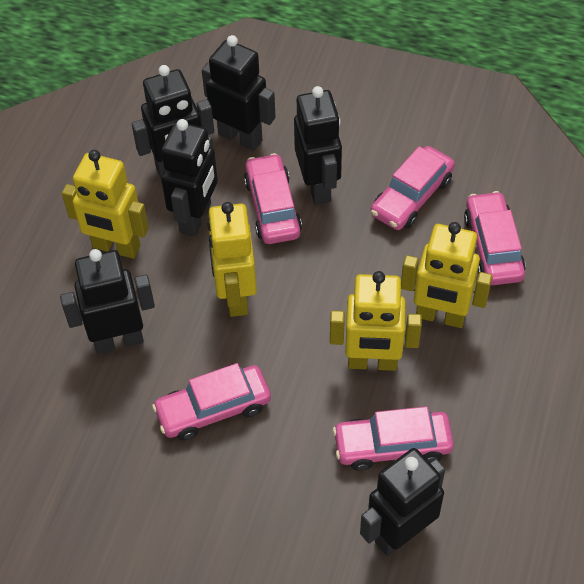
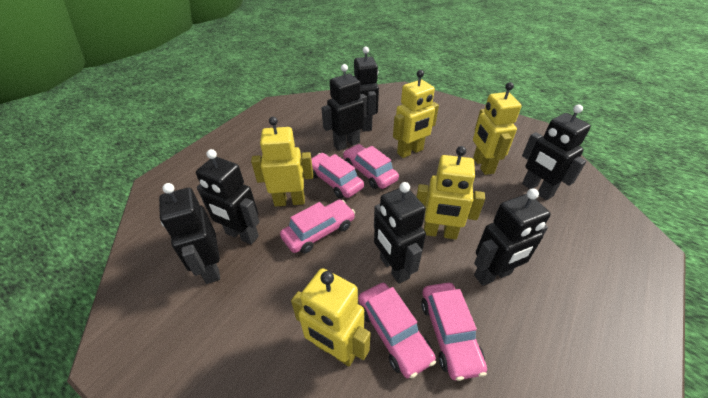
black robot: [60,249,155,354] [132,65,214,178] [161,119,218,237] [202,35,276,151] [294,86,342,205] [360,448,445,557] = 6 -> [159,183,220,284] [196,149,259,245] [321,64,367,151] [354,47,379,132] [374,182,426,284] [474,189,551,286] [522,105,591,200] = 7
yellow robot: [62,150,149,259] [207,202,257,317] [330,271,422,371] [401,222,493,328] = 4 -> [251,117,313,207] [291,268,371,366] [393,70,439,158] [417,146,485,239] [473,82,522,175] = 5

